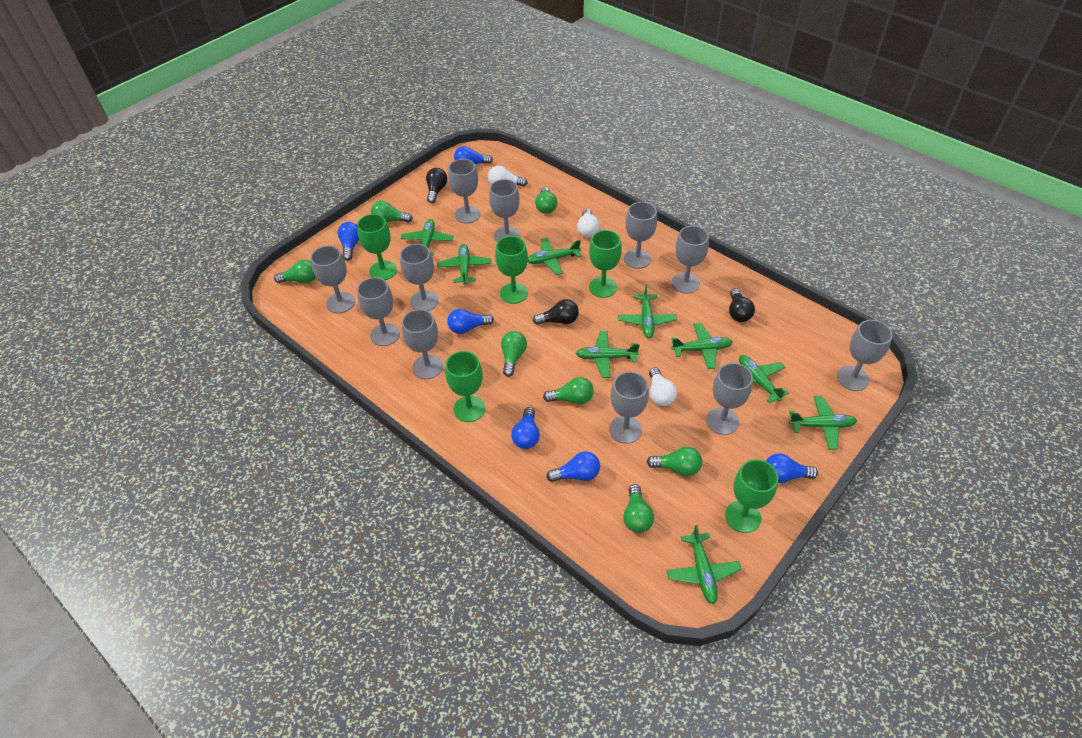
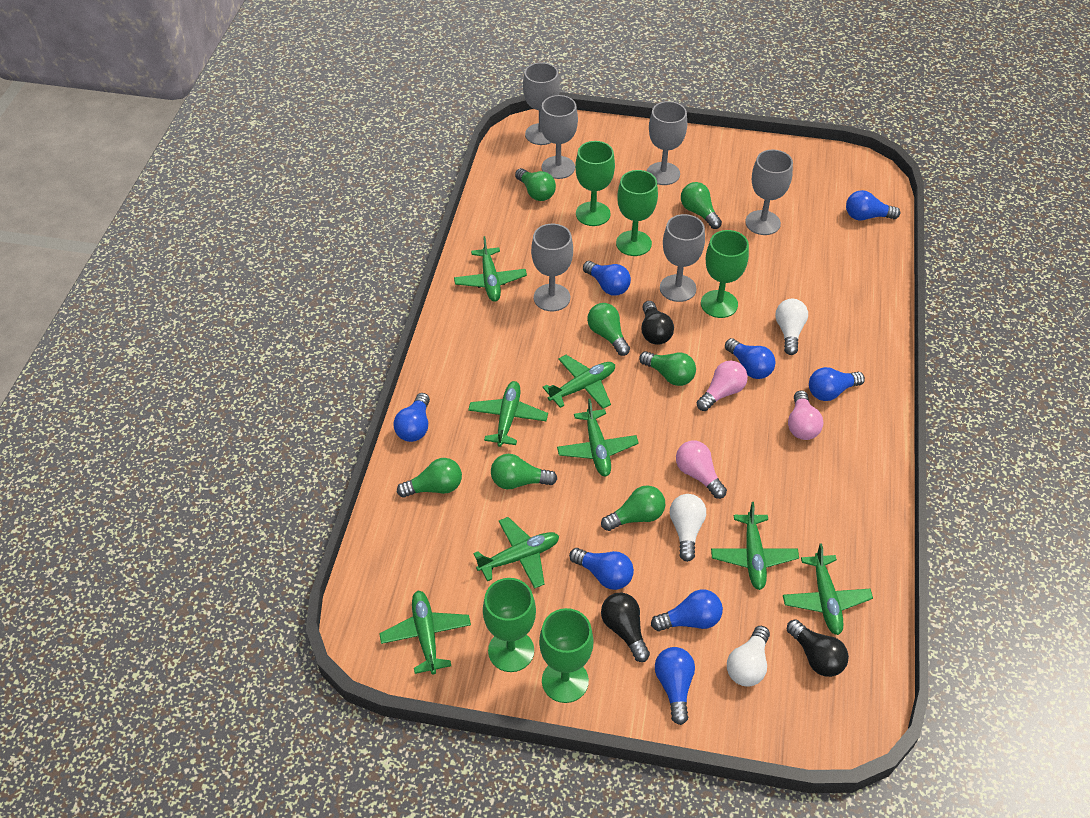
blue light bulb: [338,222,359,261] [447,309,494,334] [454,146,493,164] [511,407,540,449] [546,451,600,482] [766,453,818,483] = 6 -> [393,393,430,442] [569,548,634,590] [583,261,631,296] [651,590,723,631] [655,647,695,725] [725,338,776,379] [809,367,865,401] [846,190,900,220] = 8
green plane: [401,219,454,256] [437,244,491,285] [527,238,581,275] [576,331,640,378] [618,285,677,338] [666,525,741,604] [671,323,733,369] [739,355,789,403] [789,396,857,450] = 9 -> [379,591,471,675] [454,236,527,302] [468,381,548,447] [473,517,559,589] [543,355,615,409] [557,399,639,476] [711,502,799,590] [783,543,873,635] = 8
grey goblet: [311,246,355,313] [357,277,400,346] [400,244,439,311] [402,309,443,379] [448,159,481,224] [489,179,520,242] [609,372,649,444] [624,202,657,269] [671,226,709,294] [706,363,753,435] [837,320,893,391] = 11 -> [523,62,560,145] [531,224,573,311] [540,95,578,179] [647,101,687,185] [660,214,705,302] [745,150,793,235] = 6
pink light bulb: none = 0 -> [676,441,727,499] [697,361,748,411] [788,390,823,440] = 3

